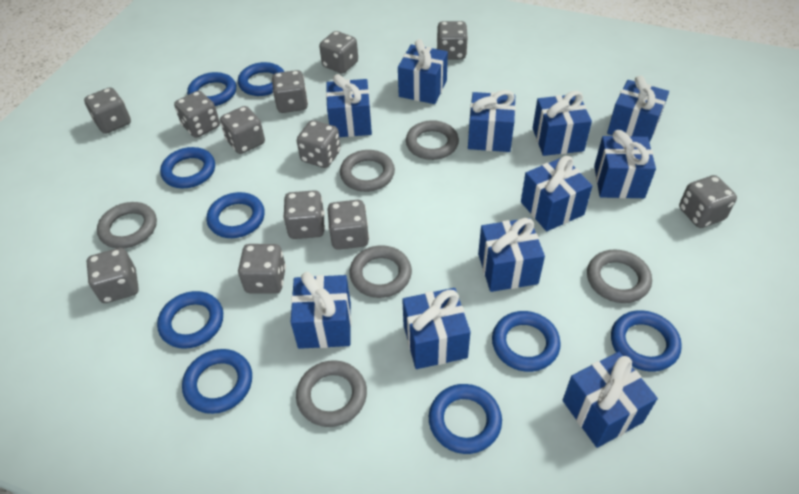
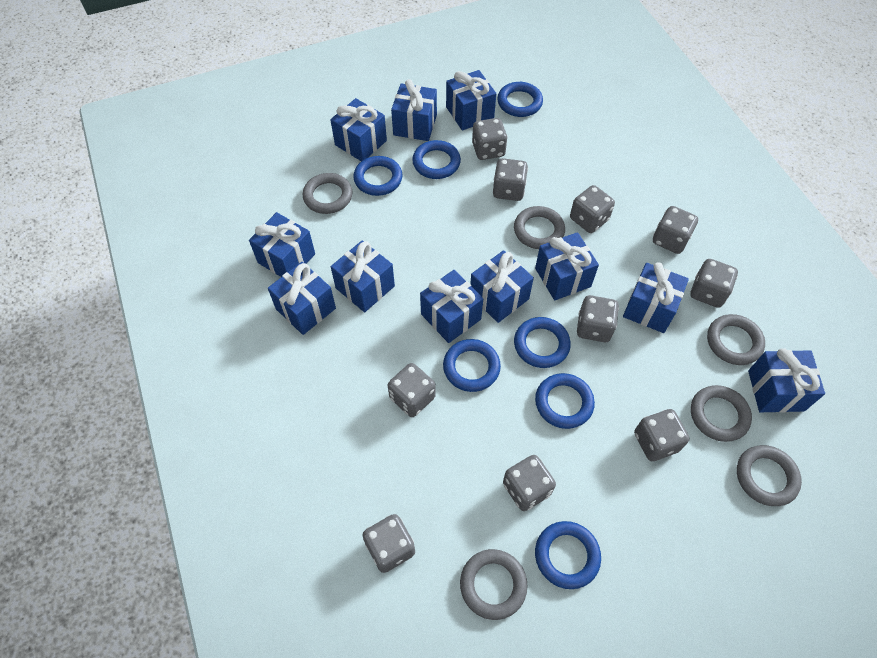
blue ring: [157,291,223,349] [160,147,215,189] [182,349,252,414] [187,72,236,106] [206,192,265,238] [238,62,284,96] [429,384,502,454] [492,311,561,372] [611,310,682,372] = 9 -> [354,156,402,196] [412,140,461,179] [443,339,501,392] [497,82,543,117] [514,317,571,368] [535,373,595,429] [535,521,601,589] = 7
grey dice: [84,87,131,134] [87,248,139,303] [174,91,220,138] [220,106,265,154] [238,244,286,294] [272,70,308,113] [283,190,325,239] [297,120,341,168] [319,31,358,74] [327,200,369,250] [437,21,468,60] [679,175,737,228] = 12 -> [363,514,415,573] [388,363,436,417] [472,118,508,160] [493,158,528,201] [503,455,556,511] [570,185,615,233] [577,295,619,342] [634,409,690,461] [653,206,698,254] [690,259,738,308] = 10

